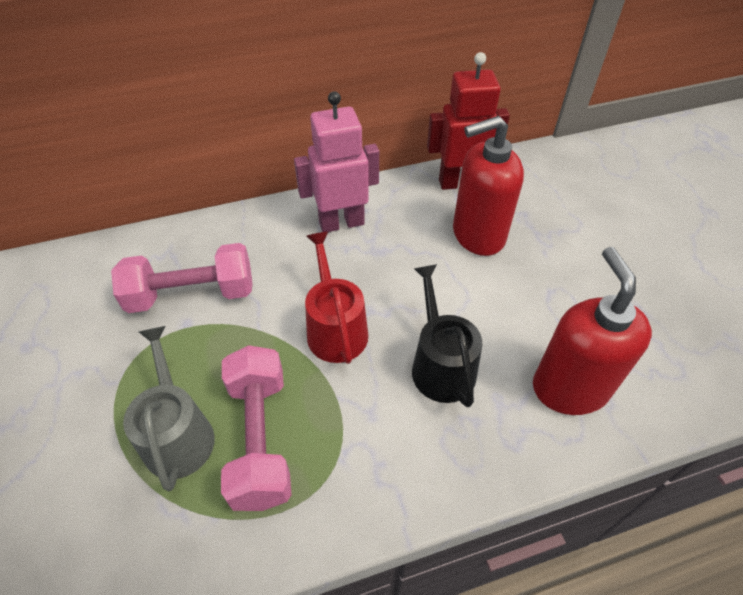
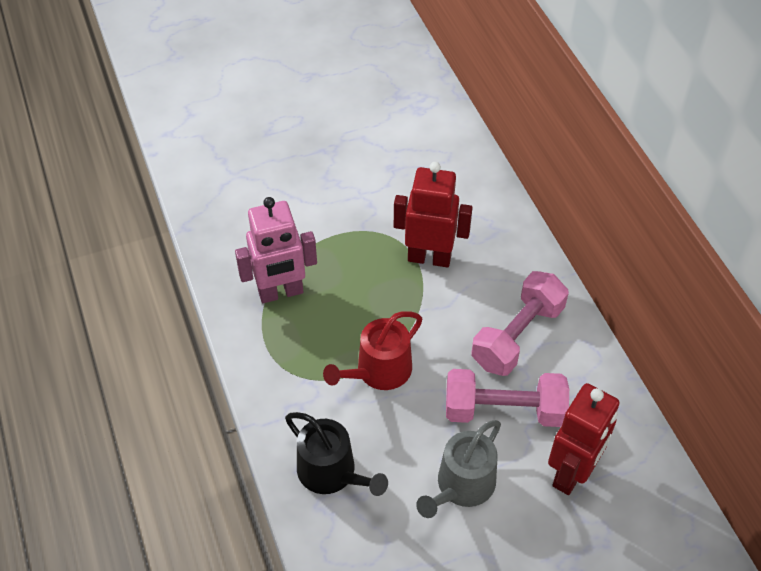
red robot: [427,52,510,190] = 1 -> [394,162,473,267] [548,383,619,495] = 2
red soap dispenser: [453,116,524,256] [533,247,652,415] = 2 -> none = 0

